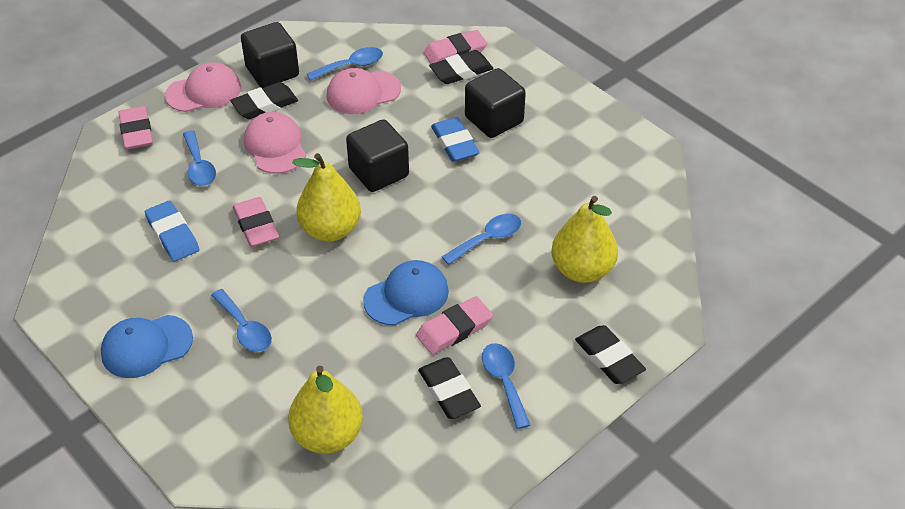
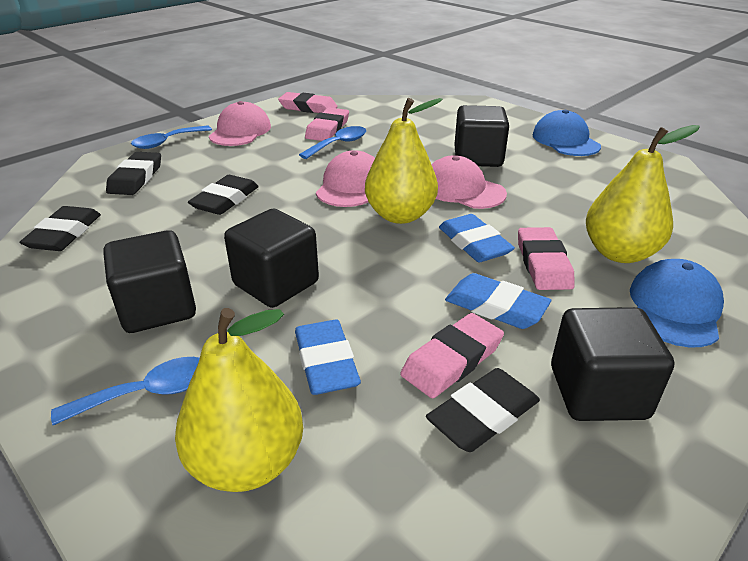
black cube: [241,22,299,88] [346,120,409,192] [465,68,526,138] = 3 -> [103,230,196,333] [224,209,319,308] [454,105,509,167] [551,307,674,421] = 4
blue eraser: [145,201,199,262] [431,117,480,162] = 2 -> [295,320,361,395] [439,214,515,262] [445,273,551,329] = 3
blue spoon: [183,131,216,186] [211,289,272,352] [307,47,383,81] [442,214,521,265] [482,343,530,429] = 5 -> [51,357,200,425] [131,126,212,149] [299,126,366,159] = 3

